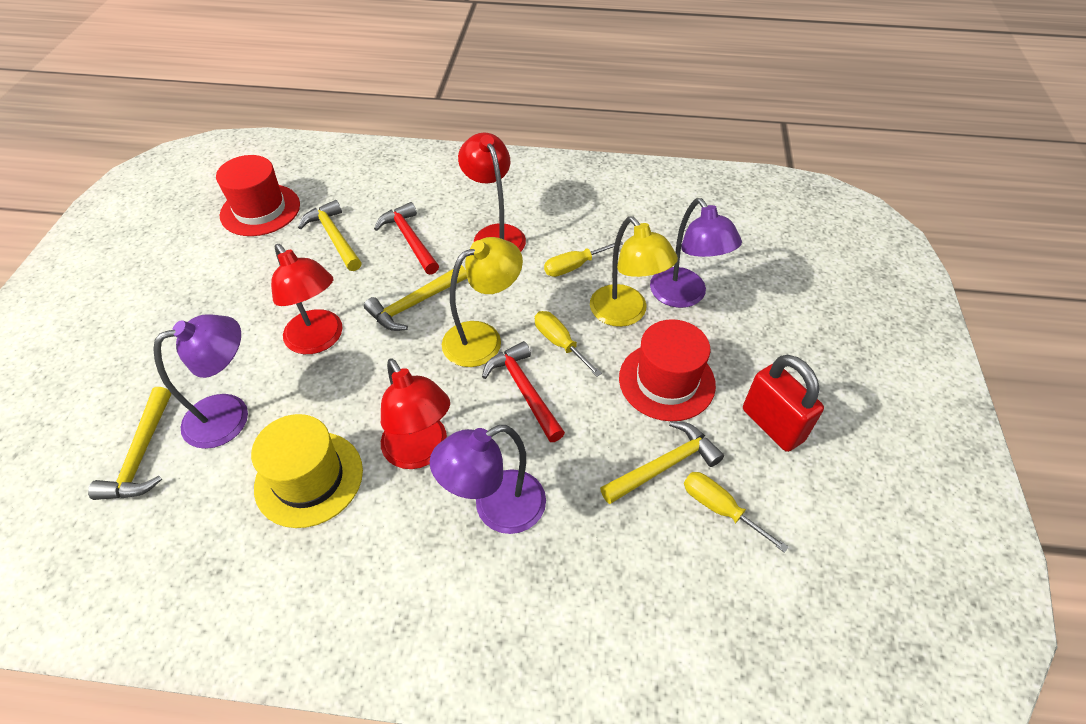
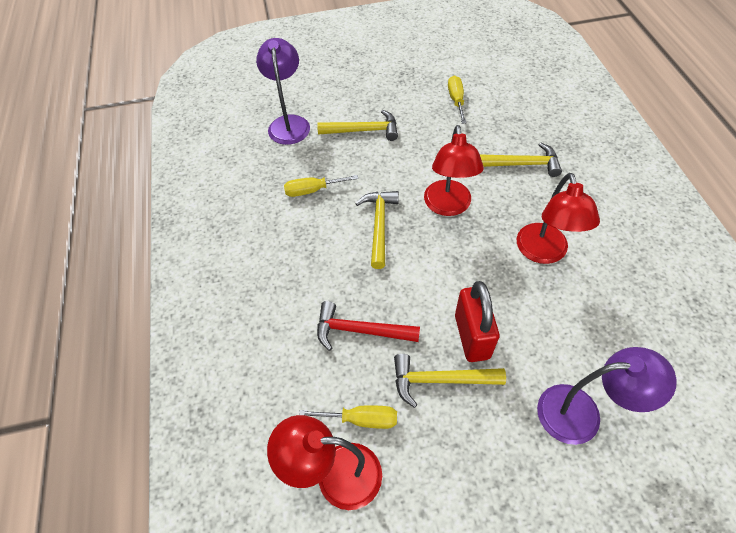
purple lamp: [153,314,248,449] [430,425,546,534] [650,198,742,308] = 3 -> [256,38,310,145] [537,347,677,445] = 2
red hammer: [374,202,439,275] [482,341,565,442] = 2 -> [317,301,420,351] = 1
red hat: [216,155,300,236] [619,319,716,421] = 2 -> none = 0
yellow hat: [251,414,363,528] = 1 -> none = 0
yellow lamp: [442,237,523,367] [590,217,678,327] = 2 -> none = 0

